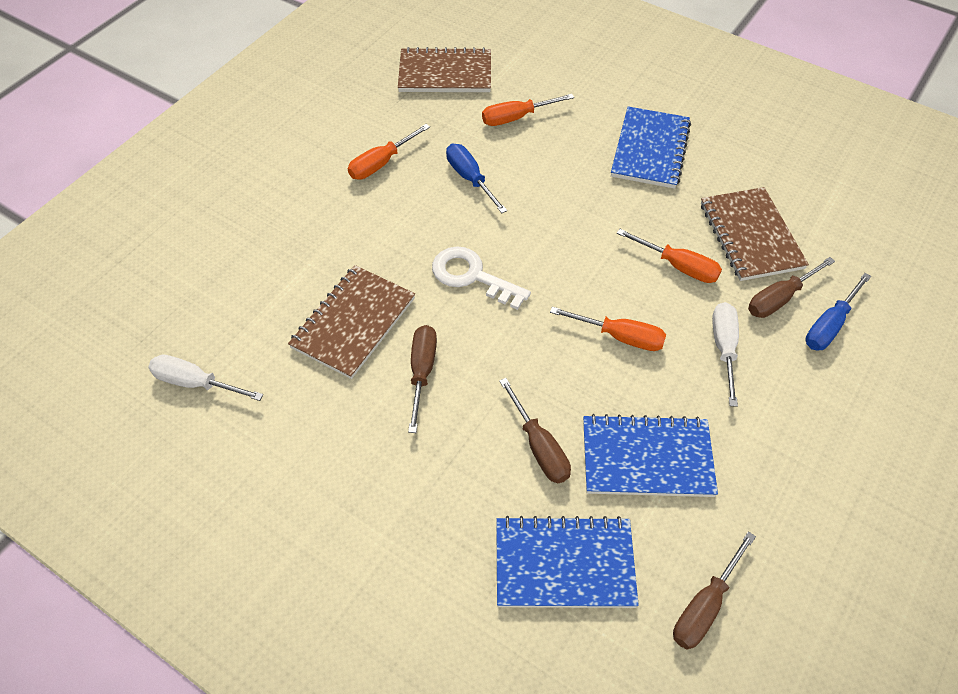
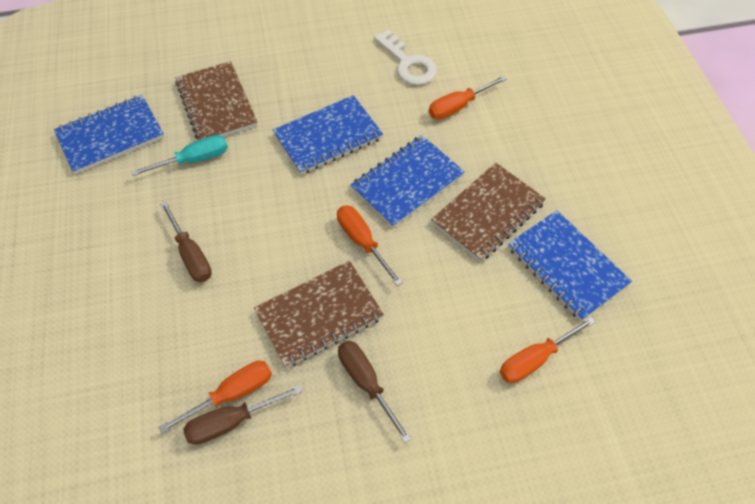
blue notebook: [496,516,639,608] [583,414,718,497] [611,106,691,189] = 3 -> [54,95,164,174] [273,95,383,175] [351,135,465,228] [508,210,632,321] = 4
blue screwdriver: [446,144,507,213] [805,273,871,351] = 2 -> none = 0
brown screwdriver: [408,325,437,433] [499,378,571,483] [673,531,756,650] [748,257,835,318] = 4 -> [160,201,212,282] [183,385,302,445] [338,341,411,443] = 3
turquoise screwdriver: none = 0 -> [131,135,228,176] = 1
white screwdriver: [148,355,263,401] [712,302,739,407] = 2 -> none = 0

